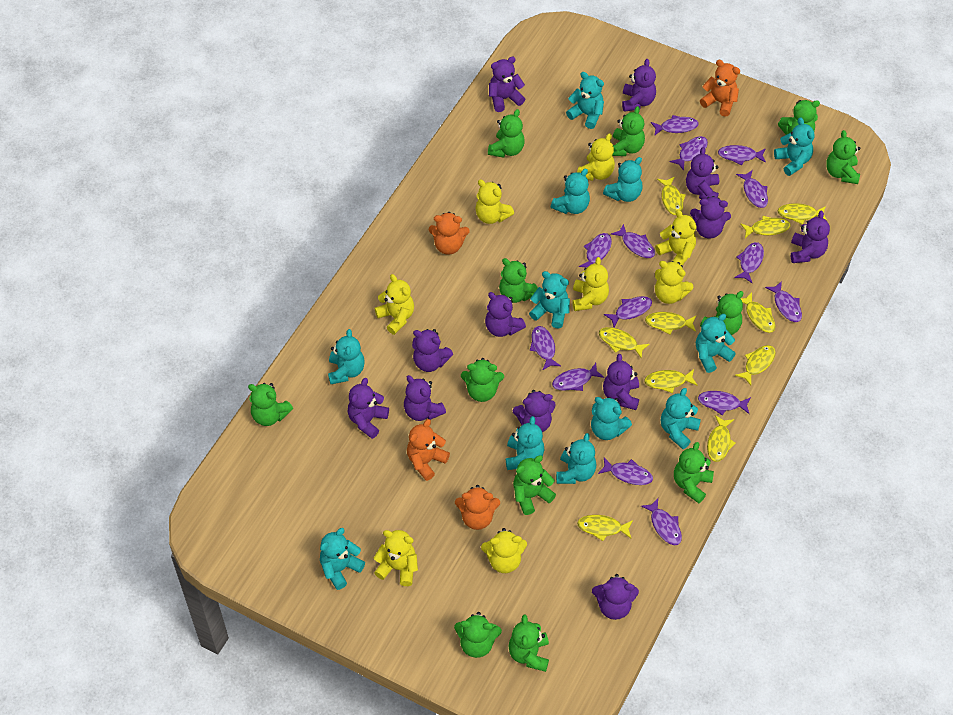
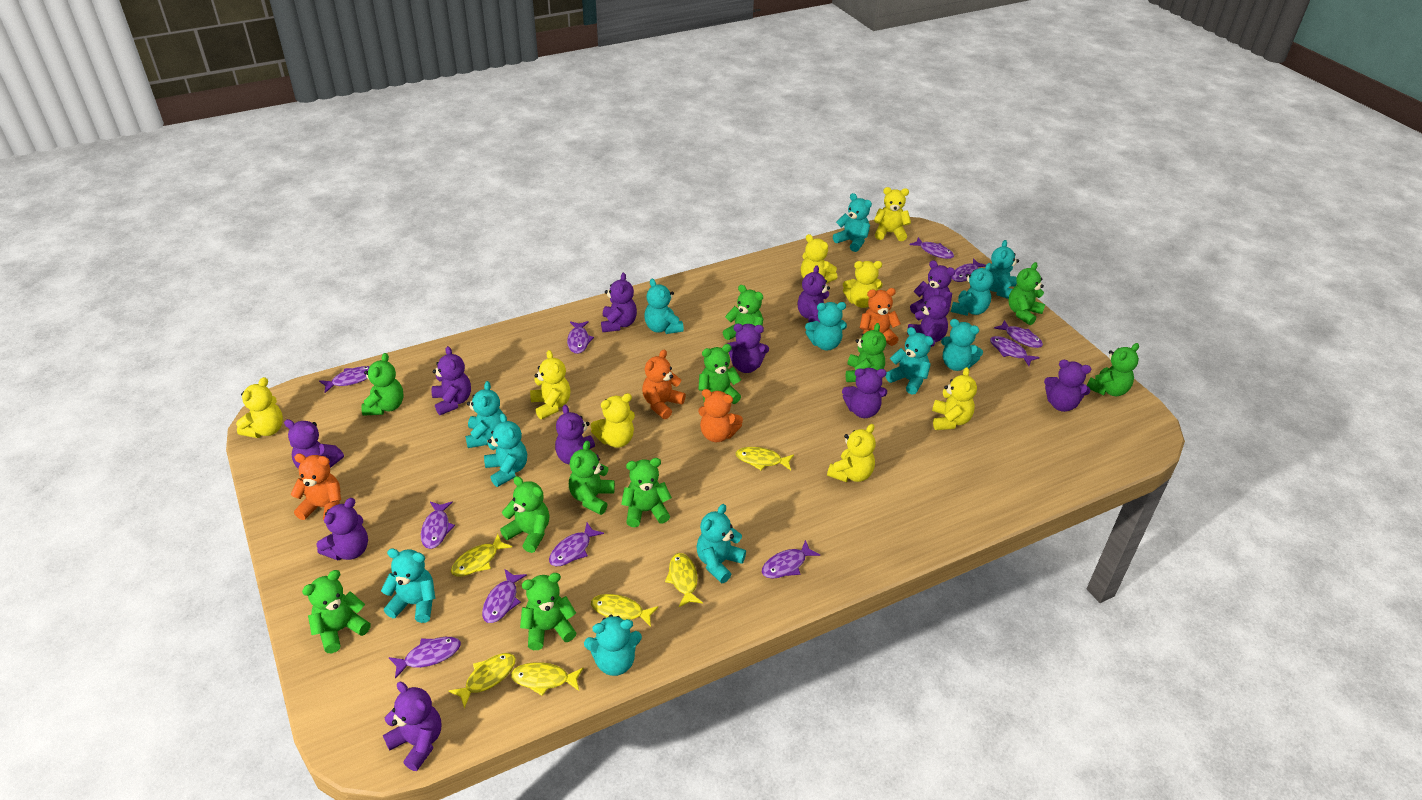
green teddy bear: [248,383,293,426] [454,612,502,658] [461,358,504,402] [488,109,525,158] [499,258,538,303] [509,615,549,672] [513,455,556,515] [612,106,645,156] [674,442,714,503] [700,291,743,335] [778,100,820,135] [826,130,860,184] = 12 -> [302,570,371,653] [361,353,404,416] [500,476,549,553] [520,573,577,650] [569,441,615,515] [621,458,672,527] [698,344,741,404] [723,285,764,340] [846,323,886,382] [1008,262,1045,325] [1087,343,1139,396] = 11
purple fish: [530,326,561,371] [552,363,604,391] [579,233,612,268] [598,457,653,485] [604,296,652,327] [611,224,655,258] [641,498,682,545] [651,115,699,136] [669,136,708,171] [698,391,751,415] [718,145,766,165] [734,242,764,283] [736,170,768,208] [765,281,802,322] = 14 -> [319,366,370,393] [389,637,461,679] [421,502,455,549] [482,569,527,623] [549,522,604,566] [567,321,594,354] [762,540,820,579] [909,237,954,259] [952,258,986,282] [990,336,1040,366] [994,320,1043,348] = 11
yellow fish: [577,515,633,541] [599,327,650,358] [644,369,698,393] [645,312,696,335] [657,177,686,215] [707,415,736,462] [735,345,776,386] [740,216,791,238] [741,292,775,333] [778,203,827,224] = 10 -> [449,653,516,708] [451,534,512,576] [511,662,583,696] [591,594,658,627] [665,553,703,607] [736,447,794,470] = 6

